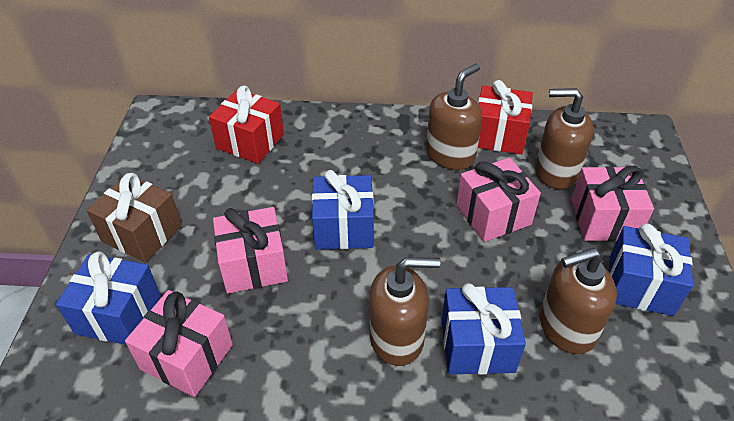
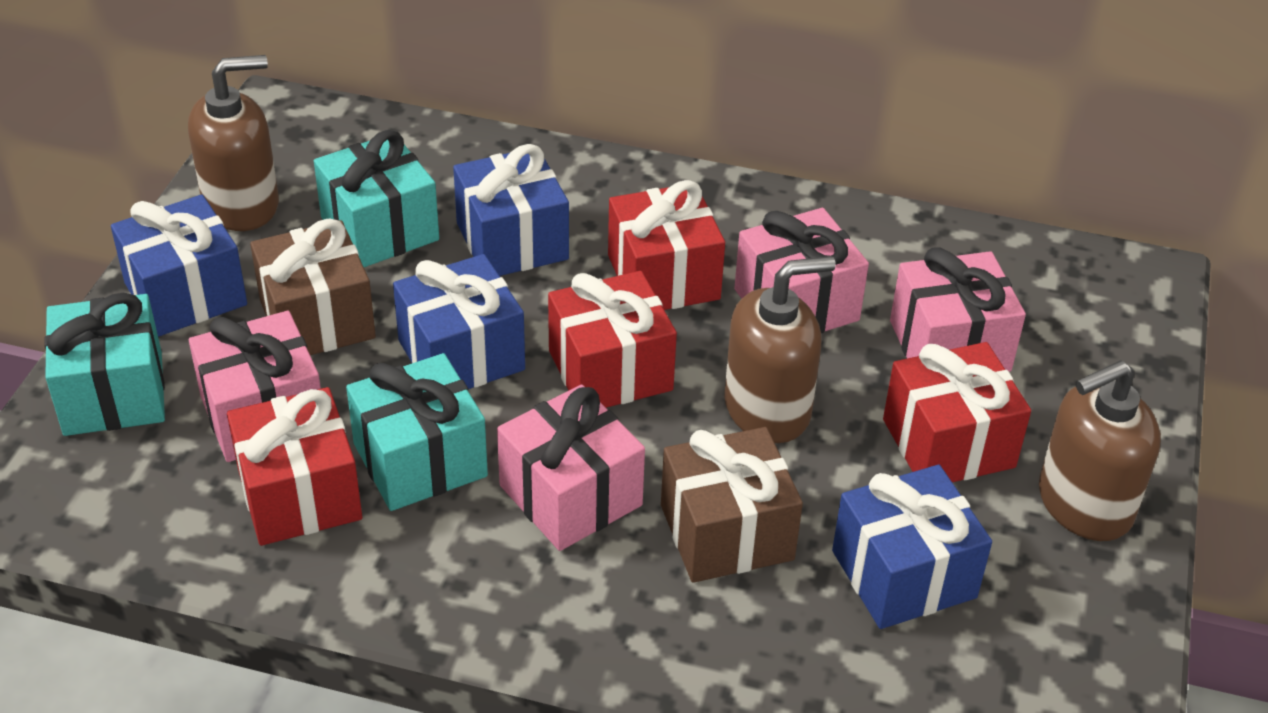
brown gift: [87,173,182,262] = 1 -> [250,219,376,355] [661,427,803,583] = 2
brown soap dispenser: [370,257,440,366] [426,64,482,170] [535,88,594,189] [540,248,617,354] = 4 -> [188,55,279,231] [724,256,836,443] [1039,360,1161,541] = 3
red gift: [209,86,284,164] [478,80,533,154] = 2 -> [227,387,362,546] [548,271,677,408] [608,180,725,310] [883,342,1031,482] = 4
turquoise gift: none = 0 -> [44,293,165,436] [314,130,439,267] [346,353,488,511] = 3

